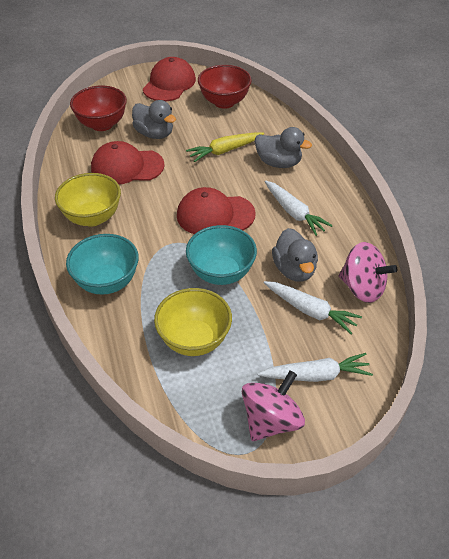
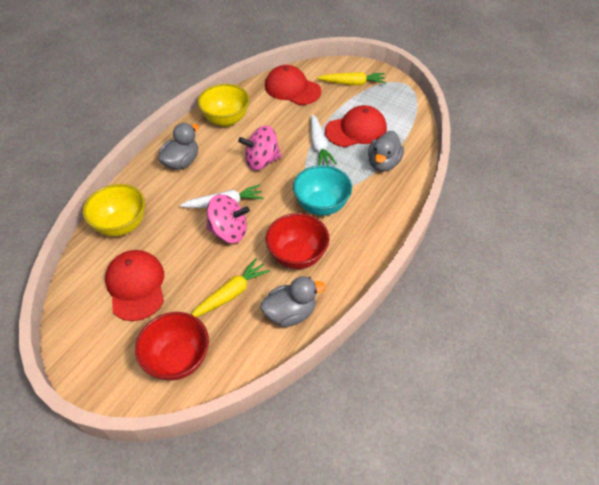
turquoise bowl: [66,234,139,295] [186,225,257,285] = 2 -> [293,165,352,216] = 1
white carrot: [258,353,373,382] [264,281,362,334] [265,180,333,236] = 3 -> [180,185,264,208] [311,114,337,166] = 2
yellow carrot: [186,132,264,162] = 1 -> [191,258,270,317] [317,72,386,85] = 2

